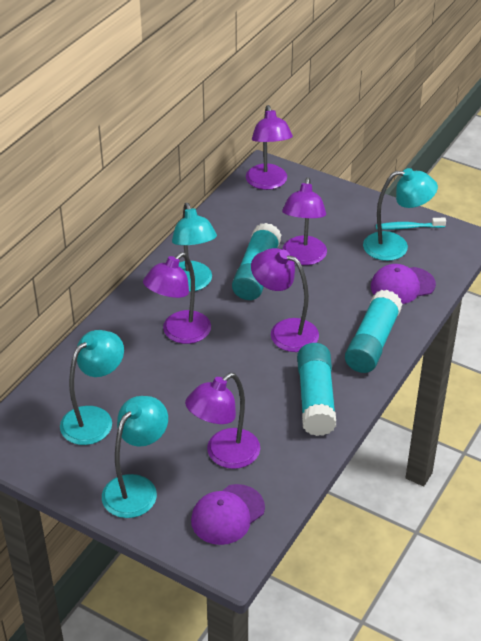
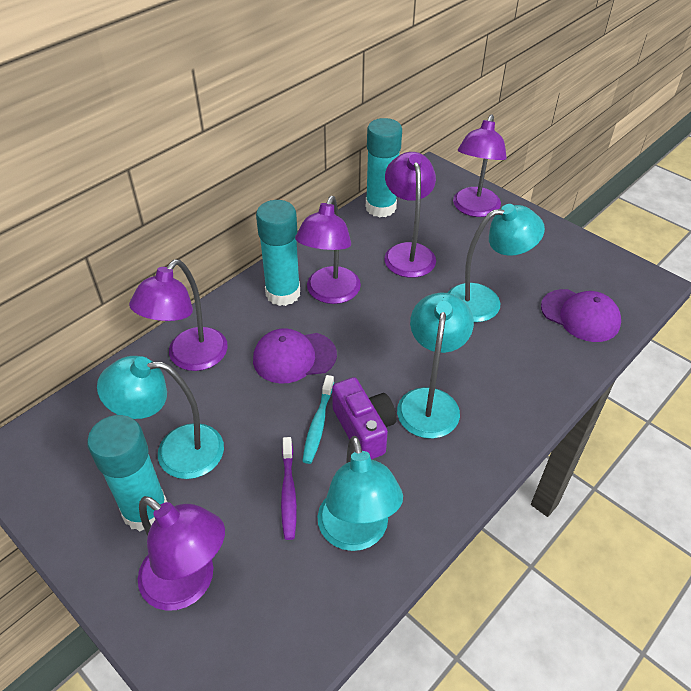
purple camera: none = 0 -> [332,377,397,460] = 1
purple toothbrush: none = 0 -> [281,437,297,540] = 1

